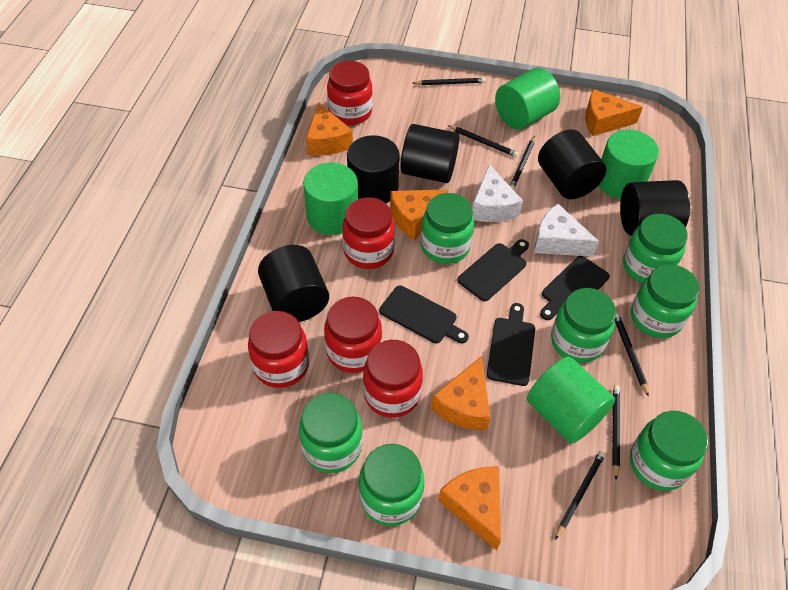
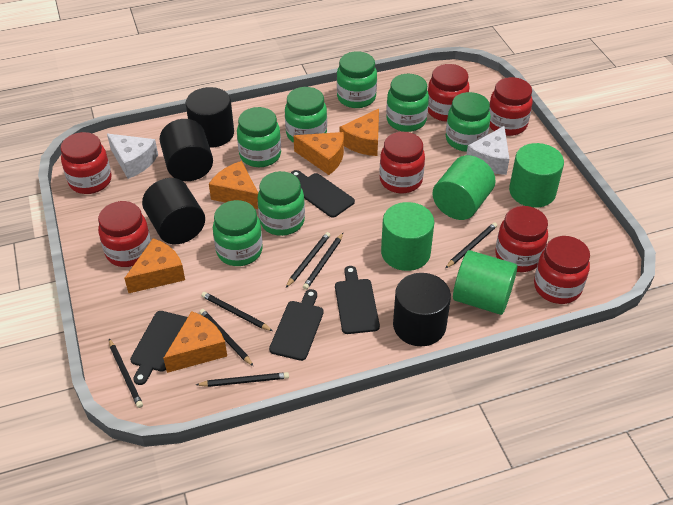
black cylinder: [258,245,329,322] [347,135,400,203] [401,124,459,183] [538,129,606,199] [620,180,690,236] = 5 -> [142,178,205,244] [160,119,213,181] [186,87,234,148] [393,273,451,346] = 4
black pencil: [412,78,486,85] [447,125,519,157] [510,136,535,190] [555,451,606,540] [612,385,620,480] [615,313,649,397] = 6 -> [109,339,143,408] [196,372,289,387] [199,309,253,366] [201,292,273,331] [286,232,330,288] [303,233,343,290] [446,222,497,268] = 7
red jar: [248,311,309,388] [324,297,382,373] [327,61,372,125] [342,197,395,269] [363,340,423,418] = 5 -> [60,132,112,194] [98,201,151,267] [380,132,425,193] [428,64,470,122] [489,77,533,136] [495,206,548,272] [534,236,590,304] = 7

